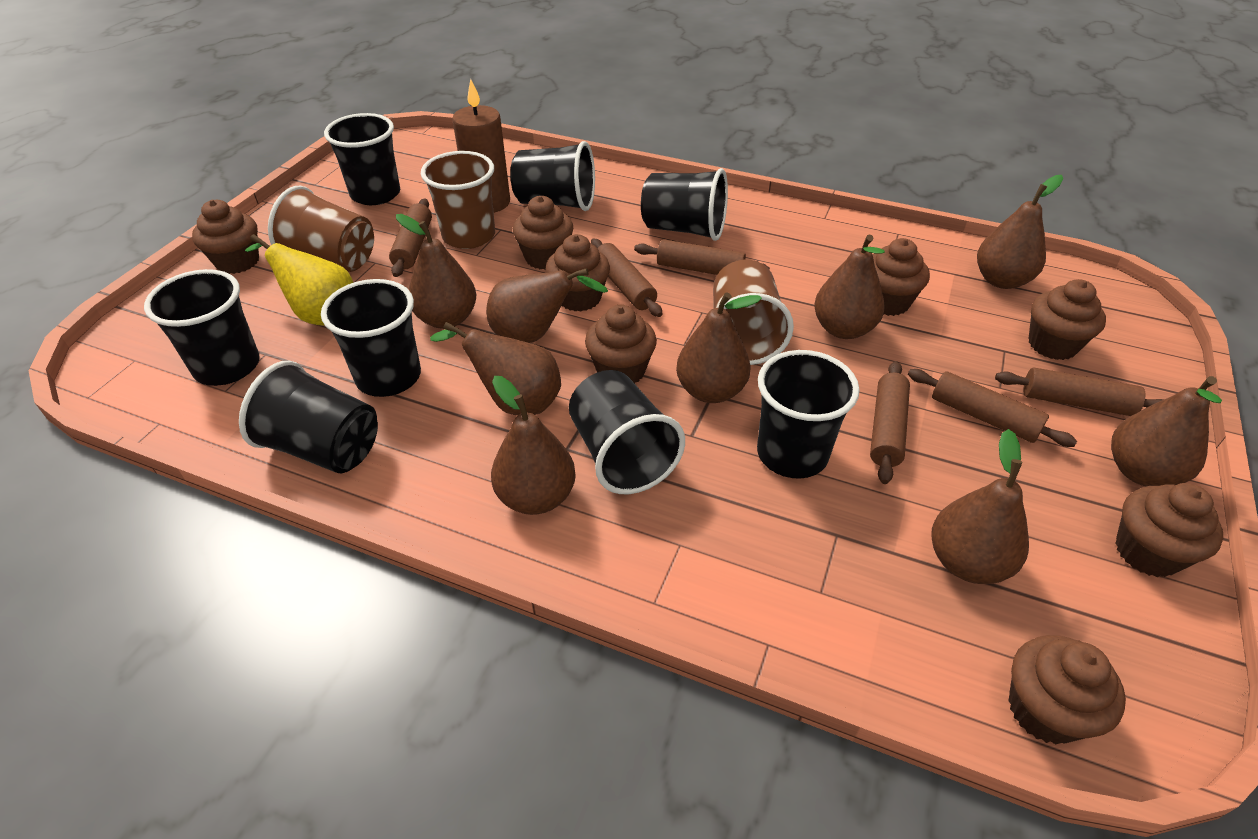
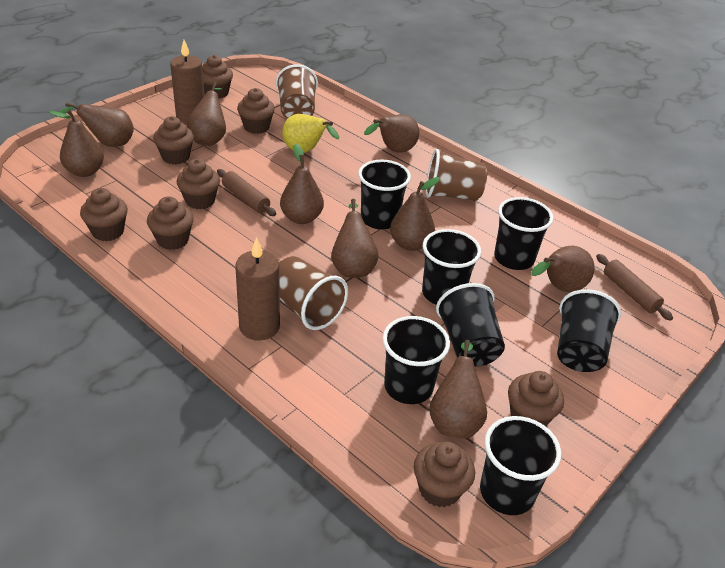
black cup: [144,269,260,386] [239,361,378,473] [321,279,421,397] [324,113,400,205] [510,141,595,211] [569,370,685,494] [641,168,728,241] [757,350,860,479] = 8 -> [358,160,411,230] [382,316,450,404] [422,229,481,305] [436,283,505,367] [480,416,561,515] [494,197,553,270] [557,289,621,372] = 7
brown candle: [452,79,510,213] = 1 -> [170,40,205,125] [235,237,280,341] = 2
brown rolling pin: [389,199,432,277] [591,239,662,317] [634,239,770,275] [870,361,910,484] [908,369,1077,447] [995,368,1164,416] = 6 -> [217,169,276,216] [596,254,673,321] = 2

